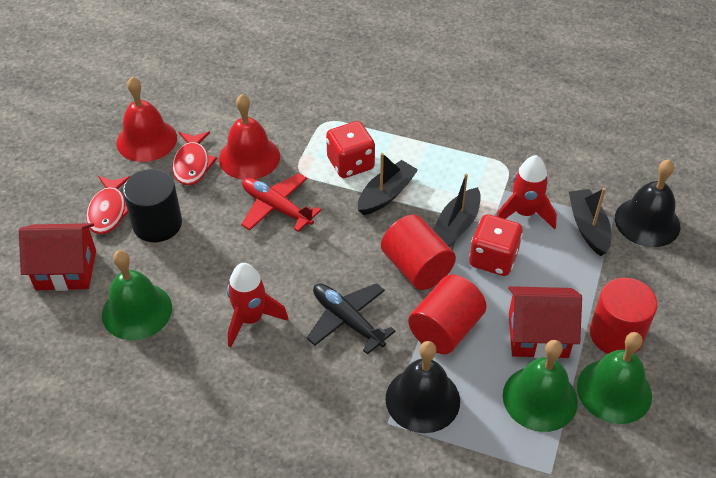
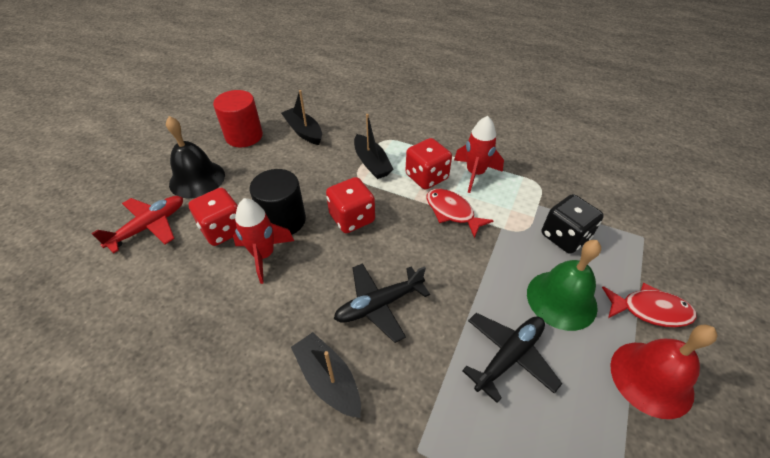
black bell: [386,341,460,433] [615,159,680,247] = 2 -> [166,116,225,199] = 1
black dice: none = 0 -> [542,194,604,254] = 1
black plane: [306,283,396,355] = 1 -> [334,263,430,343] [462,313,562,403] = 2
green bell: [102,250,172,340] [503,340,578,432] [577,332,652,424] = 3 -> [527,240,601,331] = 1
red bell: [116,77,177,162] [219,94,280,180] = 2 -> [610,325,717,419] = 1
red cylinder: [381,215,456,290] [408,275,487,354] [590,278,658,354] = 3 -> [213,90,263,147] = 1
red dice: [326,121,375,178] [469,214,523,276] = 2 -> [188,188,238,246] [326,177,375,233] [405,138,452,189] = 3
red house: [19,223,96,291] [508,286,582,358] = 2 -> none = 0

